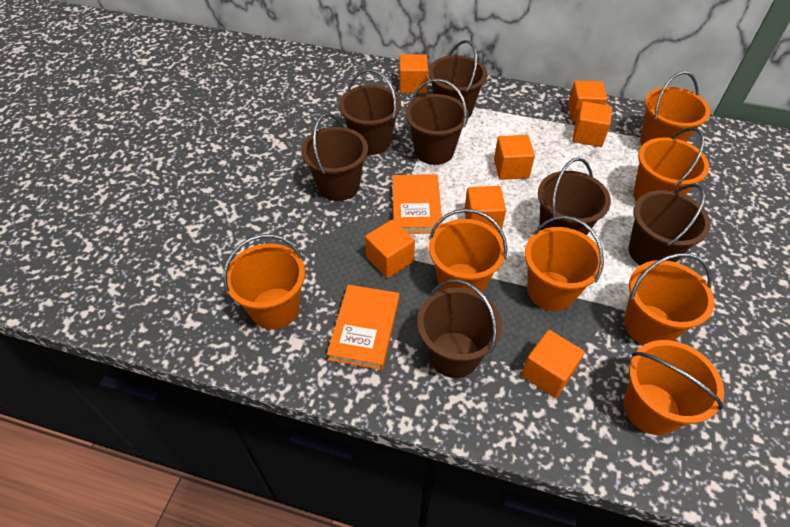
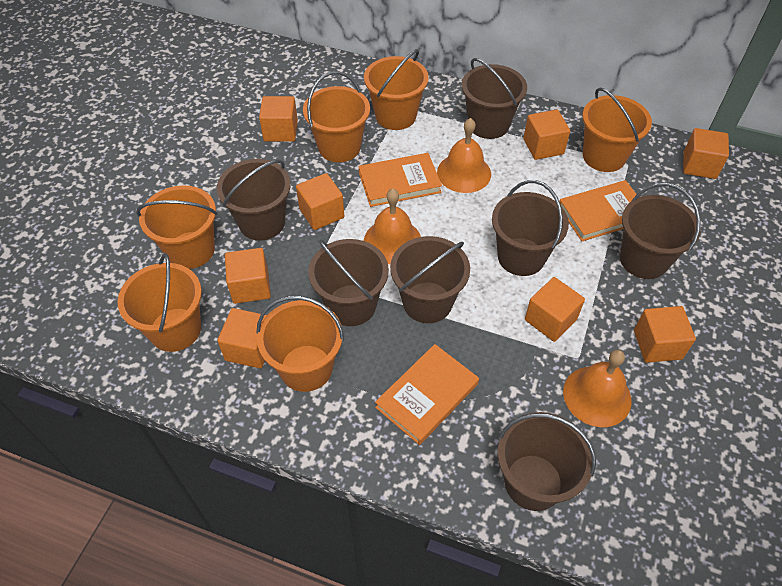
orange bell: none = 0 -> [364,189,421,264] [437,118,491,193] [563,350,631,427] = 3
orange book: [327,285,399,370] [392,174,442,234] = 2 -> [359,153,442,207] [375,344,479,445] [559,180,637,241] = 3
orange bucket: [223,234,305,330] [429,209,507,293] [525,216,604,311] [623,340,724,435] [624,253,715,345] [633,127,709,201] [640,71,710,145] = 7 -> [118,253,202,352] [136,185,217,269] [256,296,344,392] [303,71,370,162] [364,49,429,130] [582,87,652,172] = 6
orange cube: [365,220,415,278] [399,54,428,93] [464,186,506,232] [494,135,535,180] [521,330,585,398] [568,81,607,121] [573,101,612,147] = 7 -> [217,308,267,368] [225,248,271,304] [259,96,298,142] [296,173,344,230] [523,109,570,160] [525,277,585,342] [634,306,696,363] [683,128,729,179] = 8

